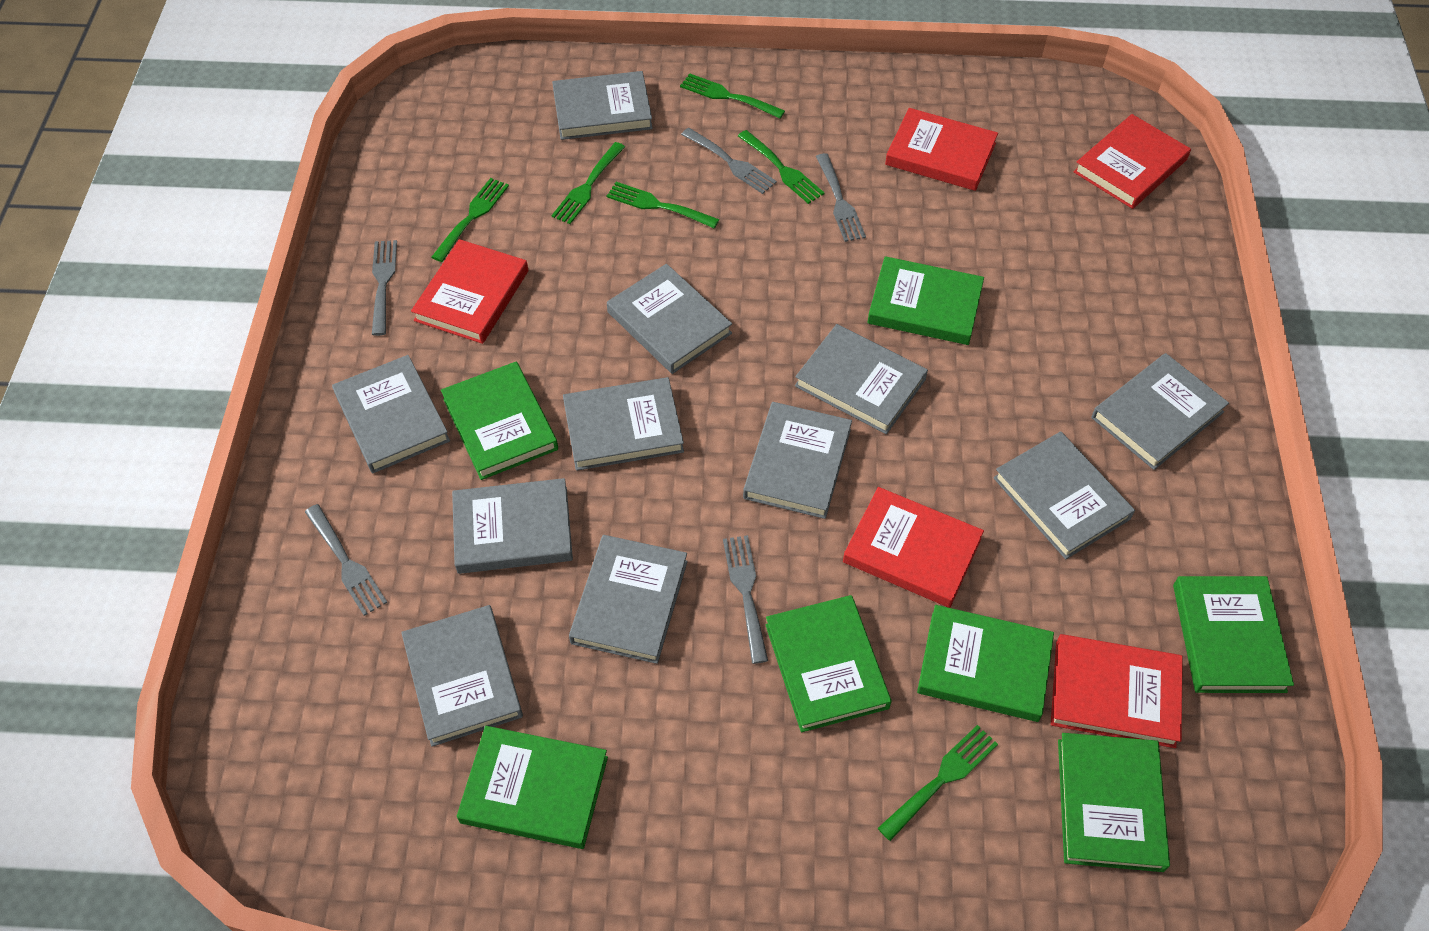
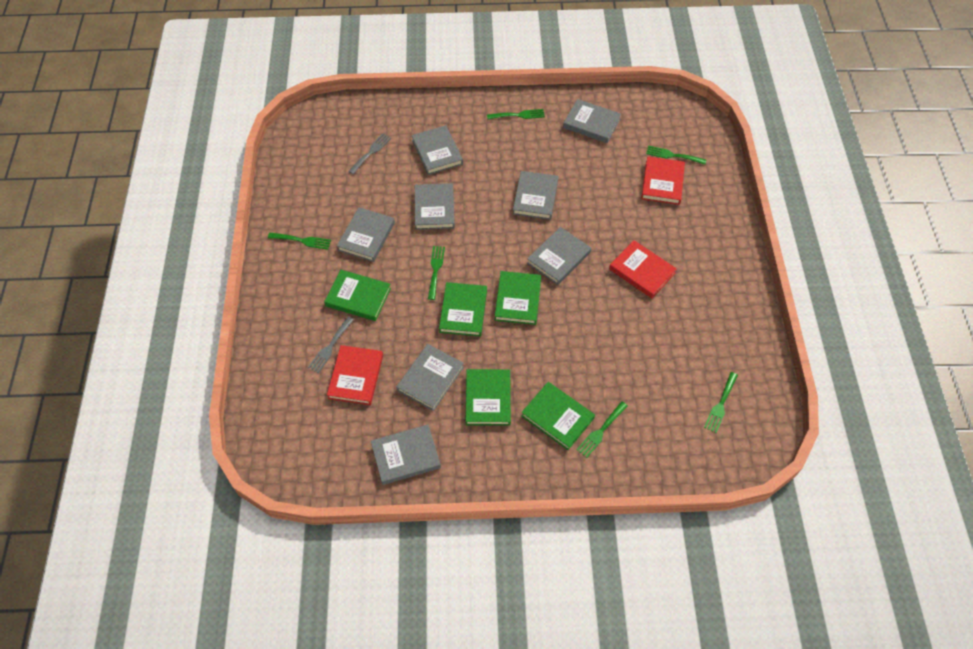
green book: [441,362,558,480] [457,726,608,849] [766,595,892,732] [867,256,984,345] [917,605,1054,722] [1058,733,1170,872] [1173,576,1294,693] = 7 -> [324,270,391,321] [439,282,487,337] [466,369,511,426] [495,271,541,325] [521,382,595,450] = 5
grey book: [332,355,450,473] [401,605,523,747] [452,478,573,574] [552,71,653,140] [563,377,684,471] [569,535,688,664] [607,264,732,374] [743,402,852,519] [795,324,928,434] [993,431,1135,559] [1091,353,1229,470] = 11 -> [337,207,395,262] [371,424,441,485] [397,344,464,411] [412,125,463,175] [415,183,455,230] [513,171,558,220] [527,227,591,285] [563,99,621,143] = 8
grey fork: [305,504,387,616] [372,240,397,336] [681,128,777,194] [723,535,768,664] [816,153,866,242] = 5 -> [308,317,354,373] [348,134,391,174] = 2
red book: [411,239,528,344] [843,487,984,608] [885,108,998,191] [1051,634,1183,748] [1074,114,1191,209] = 5 -> [327,345,383,405] [609,240,677,298] [641,156,685,205] = 3

